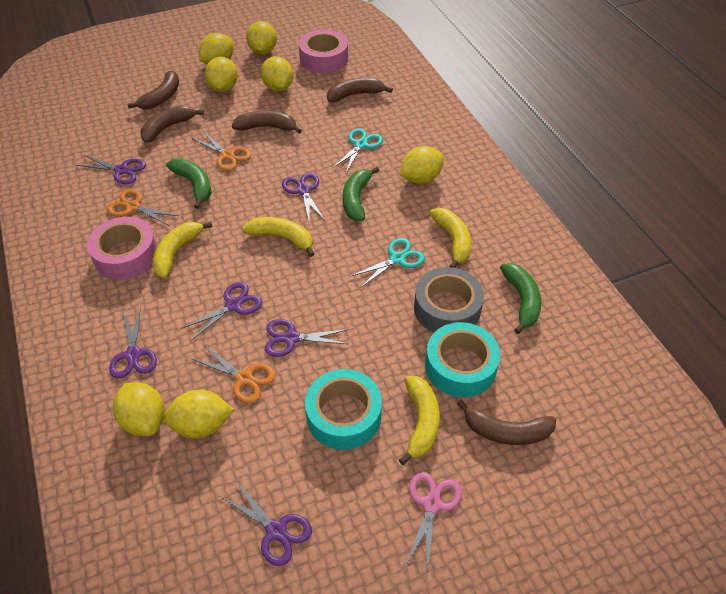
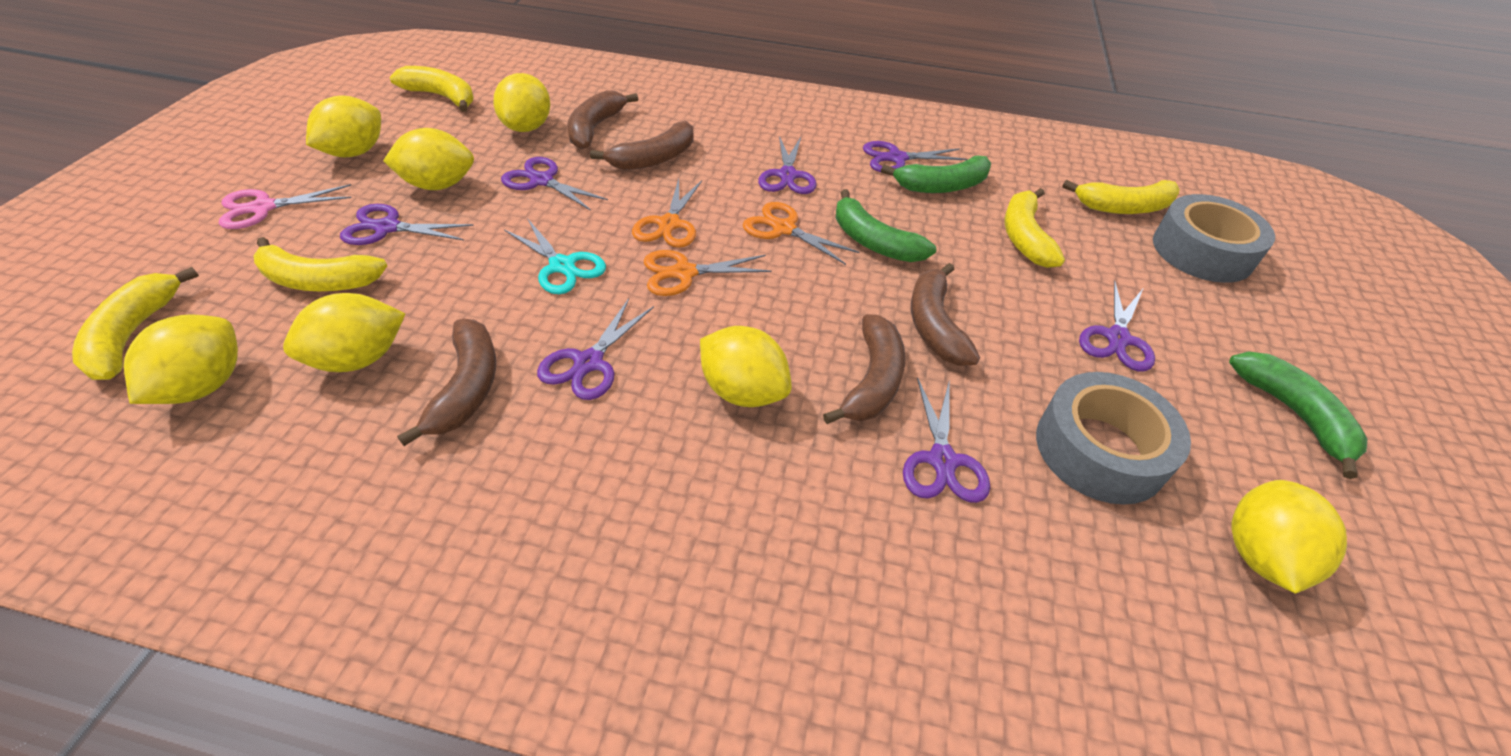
grey tape: [414,267,484,333] = 1 -> [1036,372,1191,505] [1153,194,1275,283] = 2
pink tape: [87,217,157,280] [299,30,348,74] = 2 -> none = 0
purple scissors: [76,155,146,184] [109,307,157,379] [181,282,262,340] [220,481,312,566] [265,319,349,357] [282,173,325,221] = 6 -> [340,204,474,245] [501,157,608,211] [537,298,654,400] [758,136,817,194] [863,141,968,172] [903,377,990,503] [1079,281,1155,372] = 7
turquoise scissors: [333,128,383,173] [350,238,425,288] = 2 -> [504,218,606,294] = 1
turquoise tape: [305,369,382,450] [425,322,500,397] = 2 -> none = 0
yellow banana: [152,222,212,278] [242,217,314,257] [399,376,440,465] [429,208,471,268] = 4 -> [72,267,199,380] [254,237,387,291] [390,66,474,112] [1005,188,1065,268] [1062,180,1180,214] = 5

